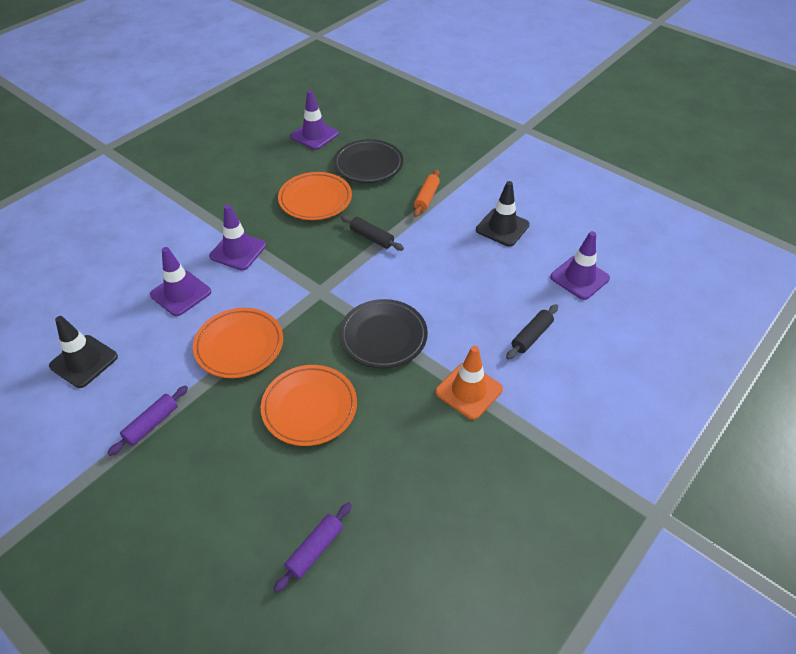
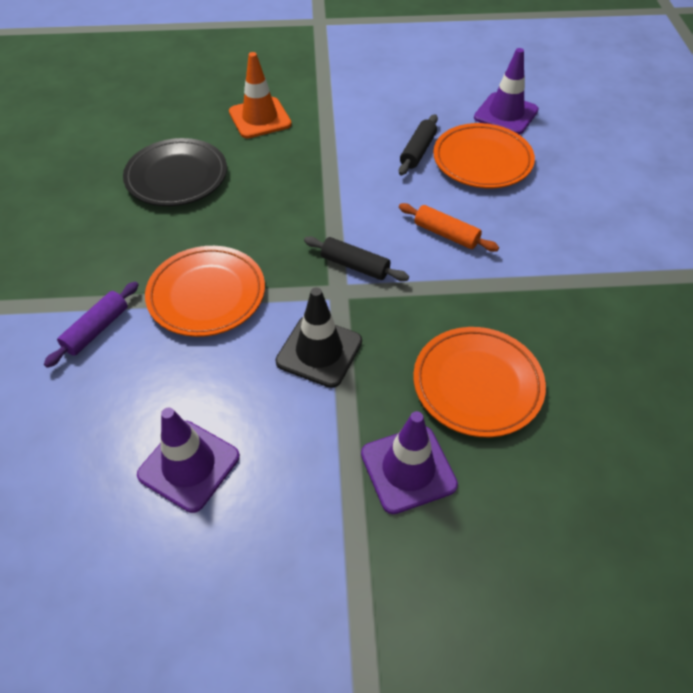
black plate: [333,139,403,183] [339,299,428,368] = 2 -> [123,138,227,206] = 1
black traffic cone: [49,316,118,388] [476,181,530,246] = 2 -> [275,287,362,388] = 1
purple rolling pin: [108,385,188,456] [274,502,352,593] = 2 -> [44,281,139,368] = 1
purple traffic cone: [150,247,211,316] [209,204,266,270] [290,90,339,150] [550,231,610,300] = 4 -> [137,407,240,513] [361,411,458,514] [474,48,539,135] = 3

